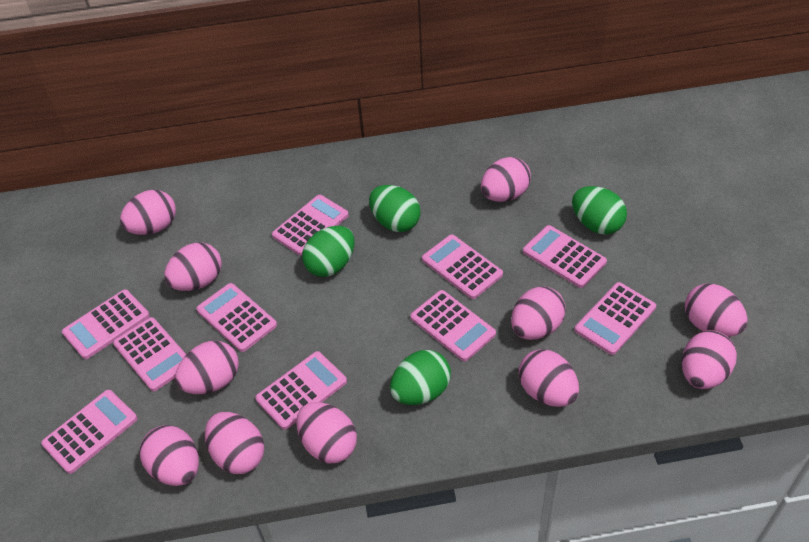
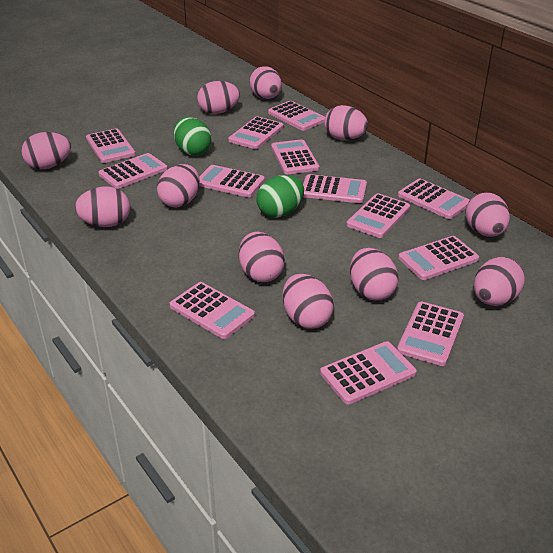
green egg: [302,226,354,277] [369,185,421,232] [390,350,451,405] [572,186,627,234] = 4 -> [173,117,211,156] [256,175,304,218] = 2
pink calculator: [41,390,138,474] [62,289,150,359] [113,317,187,391] [196,283,277,352] [255,351,347,430] [272,195,349,256] [410,290,496,361] [422,234,503,299] [523,225,607,288] [574,282,656,355] = 10 -> [86,128,136,163] [98,153,168,189] [170,282,255,339] [199,165,265,197] [228,116,283,149] [268,101,325,131] [271,139,319,174] [303,174,367,203] [320,341,417,405] [346,193,410,238] [397,301,464,366] [398,178,470,219] [398,236,479,280] = 13

